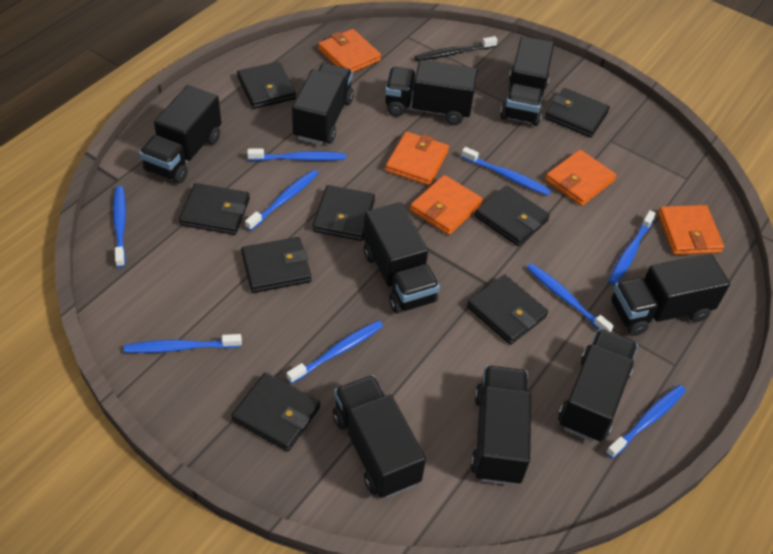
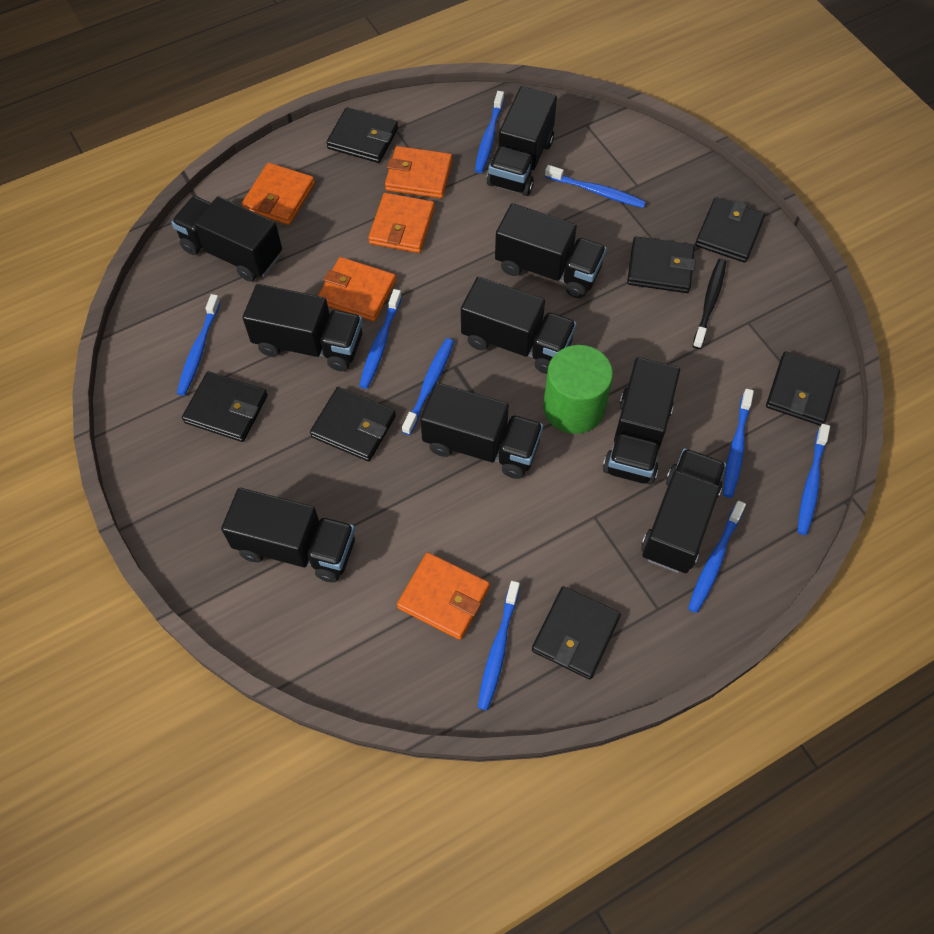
black wallet: [179,183,250,235] [231,372,320,451] [237,62,296,109] [241,237,311,293] [313,185,375,241] [467,274,548,345] [475,186,550,246] [545,88,610,138] = 8 -> [182,371,268,442] [310,387,396,461] [326,107,398,163] [532,586,621,679] [627,236,696,293] [695,197,765,263] [766,351,840,426] = 7
green cylinder: none = 0 -> [543,345,613,434] = 1

